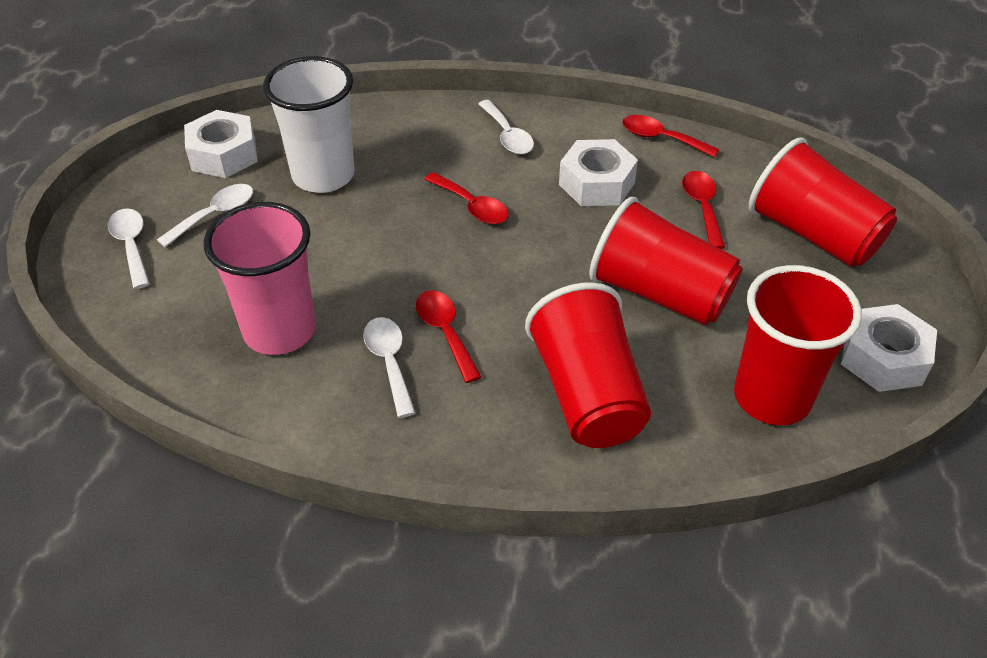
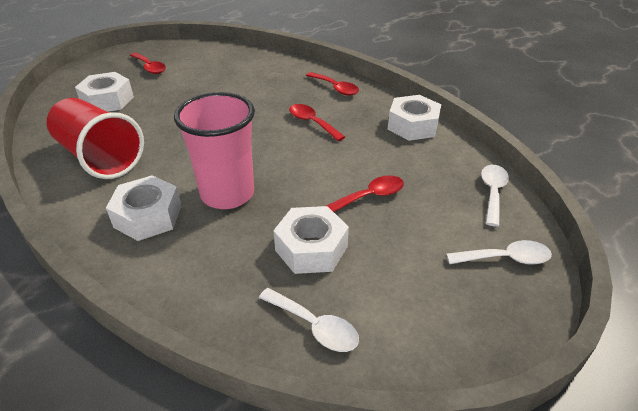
red cup: [525,282,651,448] [589,197,743,325] [734,265,862,425] [749,137,897,267] = 4 -> [47,98,144,179] = 1
white cup: [263,56,355,193] = 1 -> none = 0
white nut: [184,110,258,178] [559,139,638,206] [841,304,937,392] = 3 -> [75,72,134,112] [106,175,182,241] [273,206,349,274] [388,95,441,141] = 4
white spoon: [108,208,150,289] [157,184,253,247] [363,317,415,418] [478,100,534,155] = 4 -> [259,288,359,352] [446,240,552,265] [481,165,509,227] = 3

